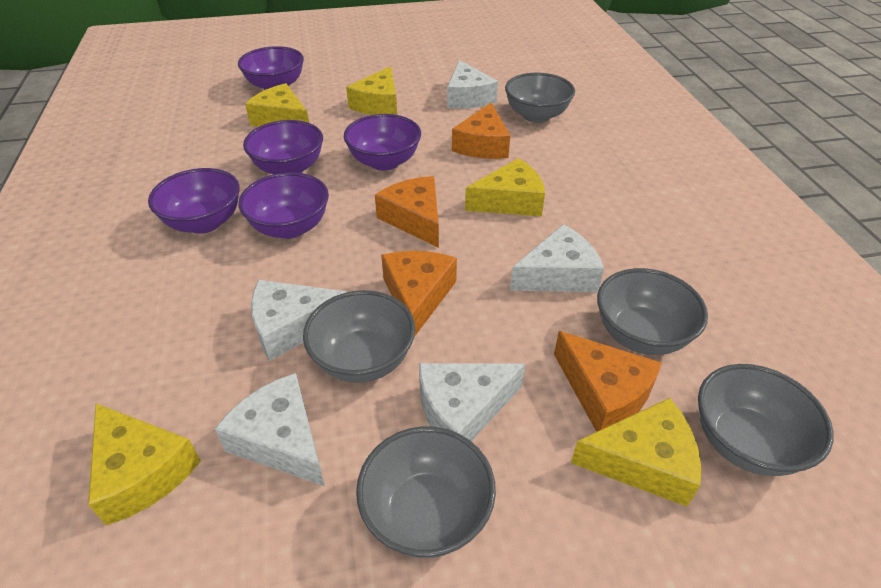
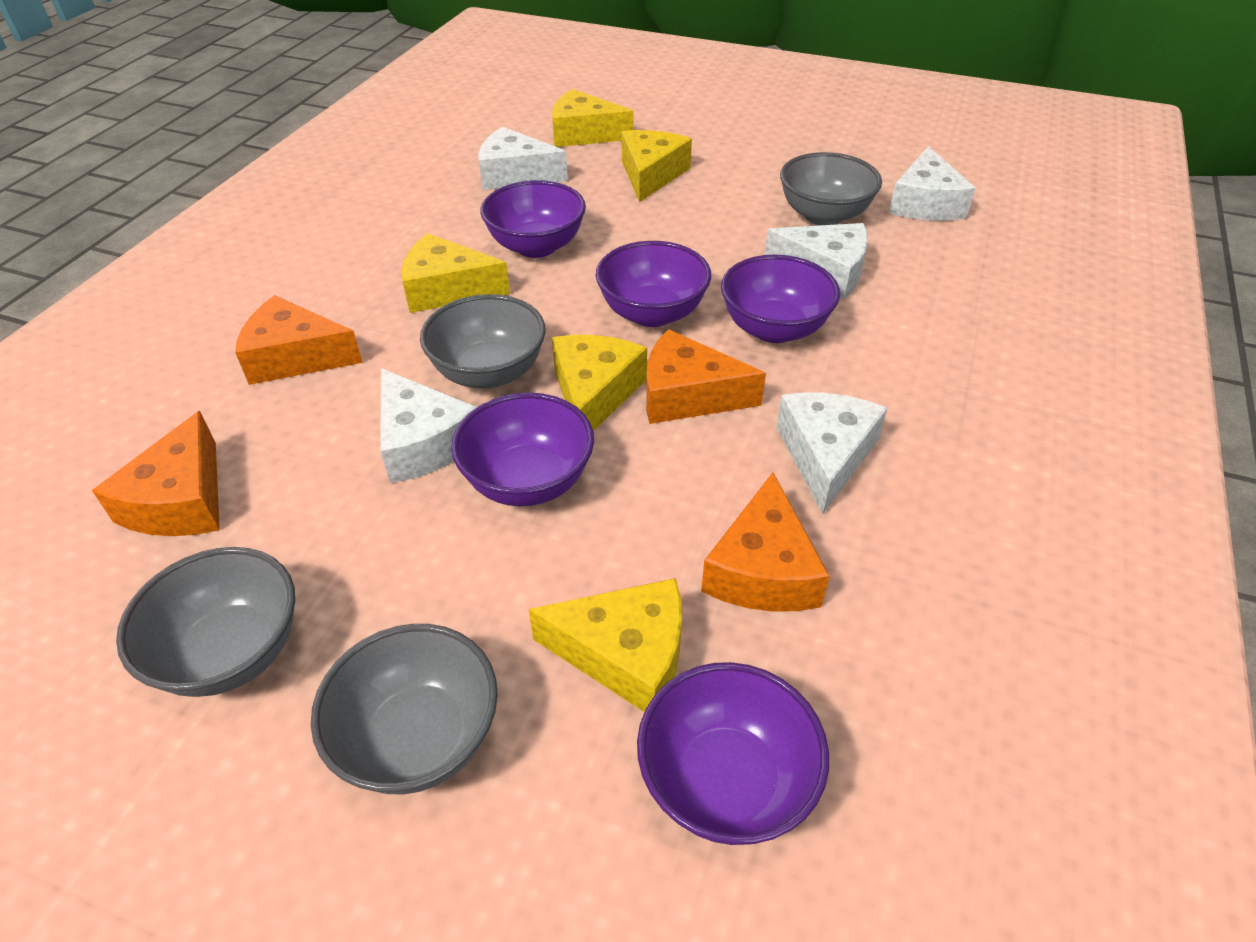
grey bowl: [303,290,415,383] [356,426,496,558] [505,73,575,123] [597,268,708,355] [698,364,834,476] = 5 -> [116,547,295,697] [311,624,498,794] [420,294,546,389] [780,152,882,225] = 4

